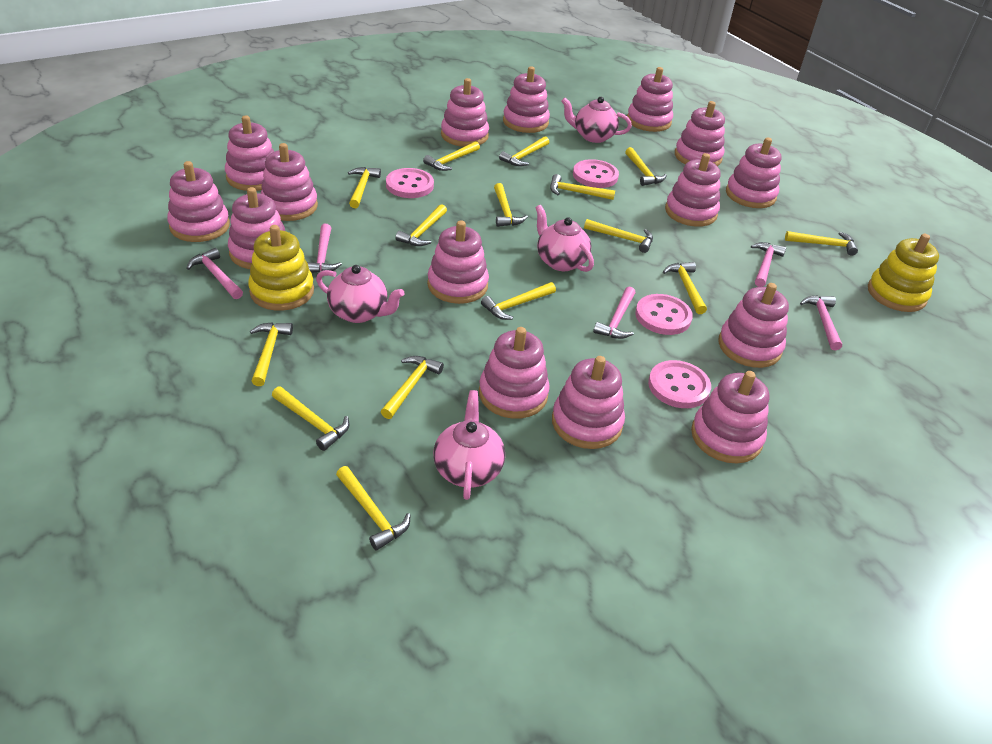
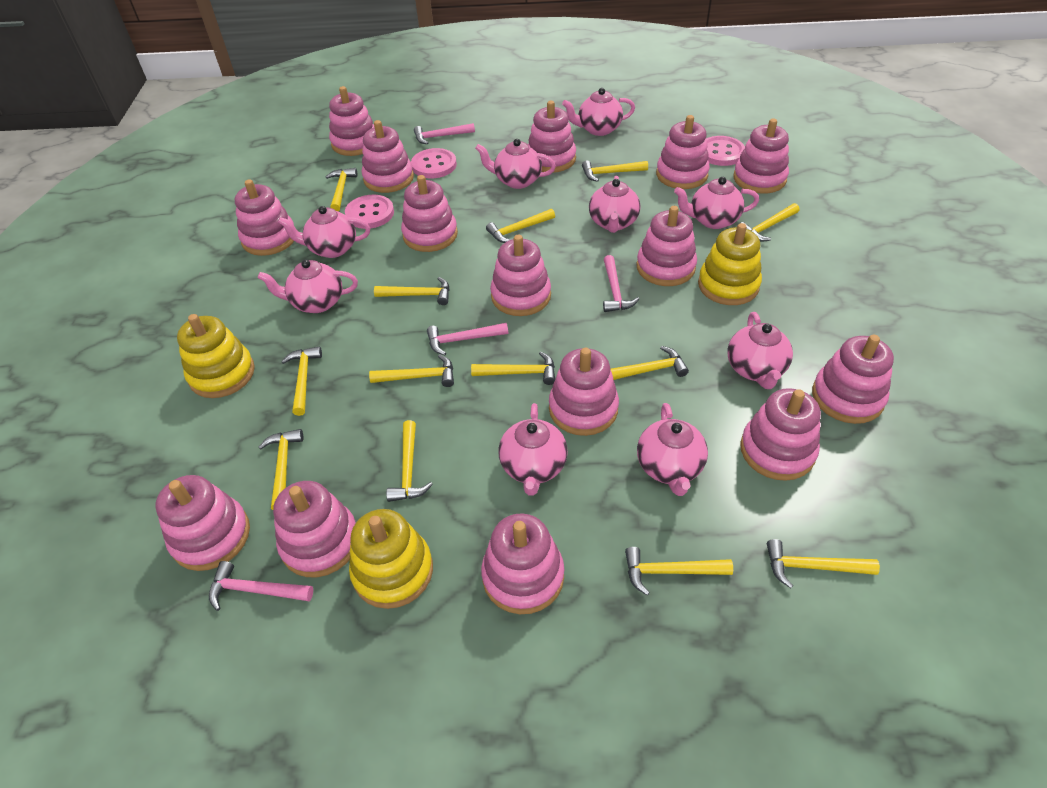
pink button: [386,168,434,198] [573,159,619,188] [635,294,693,335] [648,360,711,408] = 4 -> [345,195,394,229] [411,148,457,178] [706,136,745,166] = 3
pink hammer: [186,248,243,299] [307,224,342,273] [593,286,636,339] [751,242,786,287] [800,295,842,350] = 5 -> [209,561,313,611] [414,123,475,144] [427,323,508,355] [603,255,639,312] = 4
pink teapot: [316,265,405,323] [433,390,505,500] [535,205,594,272] [561,97,632,143] = 4 -> [258,260,358,313] [278,206,370,258] [475,139,556,189] [498,403,568,496] [562,88,635,136] [589,176,640,233] [637,403,708,496] [674,177,759,229] [727,312,793,389] = 9
yellow hammer: [250,322,293,386] [272,387,350,451] [336,466,411,550] [348,167,381,208] [381,356,444,419] [395,204,447,246] [423,141,480,171] [481,282,556,320] [494,183,528,227] [499,136,549,166] [550,174,615,200] [584,219,653,253] [625,147,667,186] [663,262,707,314] [785,231,858,256] = 15 -> [259,429,303,510] [281,347,322,416] [326,168,357,211] [369,354,454,387] [374,277,450,305] [386,420,433,502] [471,352,555,385] [486,209,555,243] [582,160,648,182] [610,346,689,380] [625,547,733,595] [741,203,800,242] [767,539,880,588] = 13
yellow stacking toy: [248,225,314,311] [868,234,939,312] = 2 -> [177,314,255,398] [349,509,433,609] [698,223,762,305] = 3

